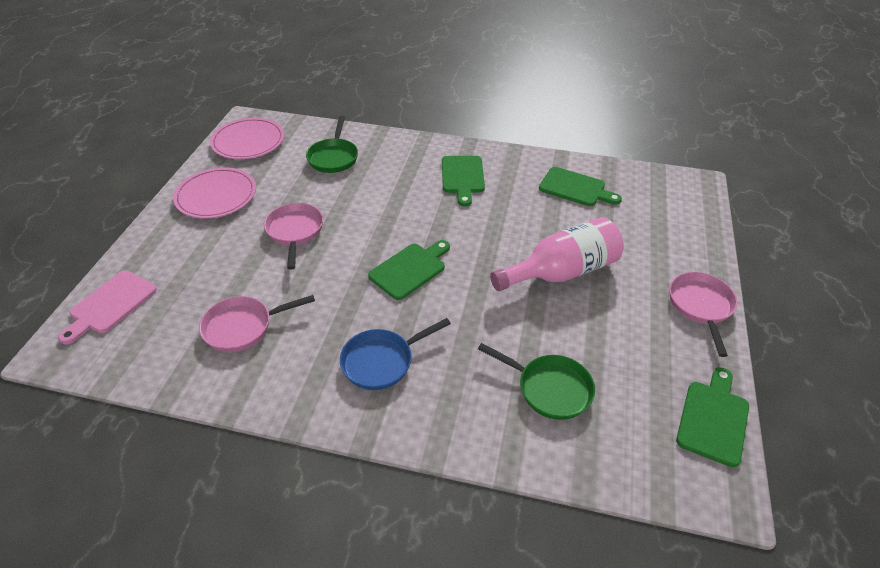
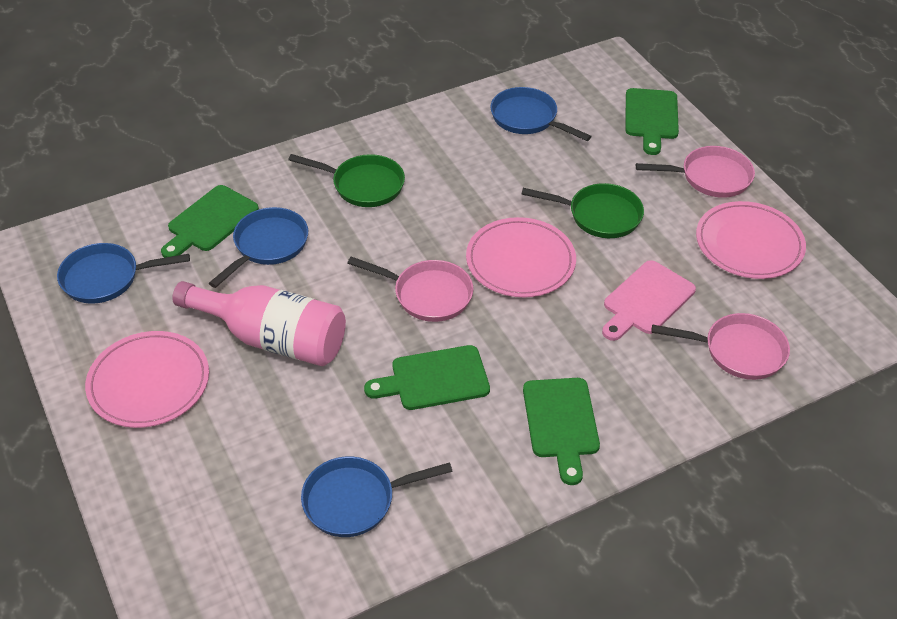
blue pan: [340,318,451,390] = 1 -> [57,243,190,304] [209,207,308,288] [301,456,453,537] [490,87,592,141] = 4
pink plate: [173,167,256,218] [210,118,284,159] = 2 -> [85,331,209,428] [466,217,576,297] [696,201,806,279] = 3

